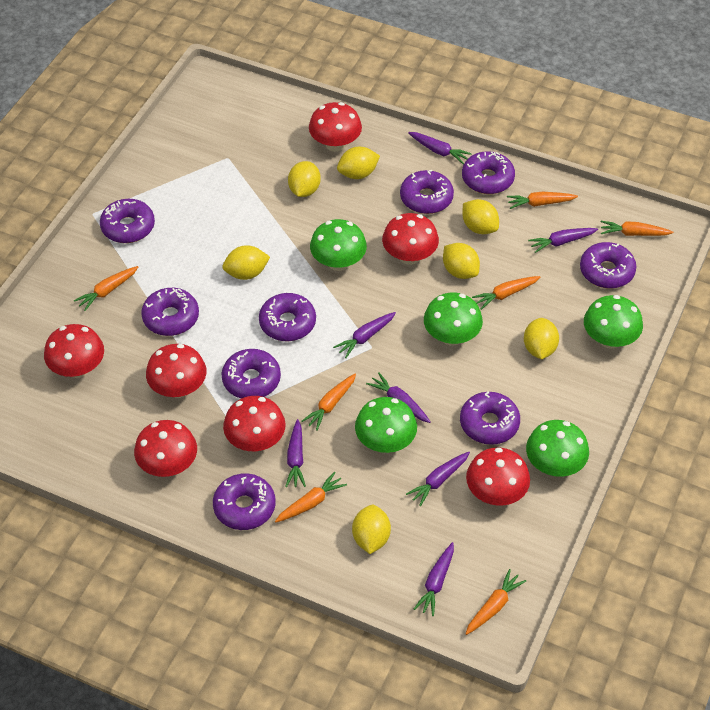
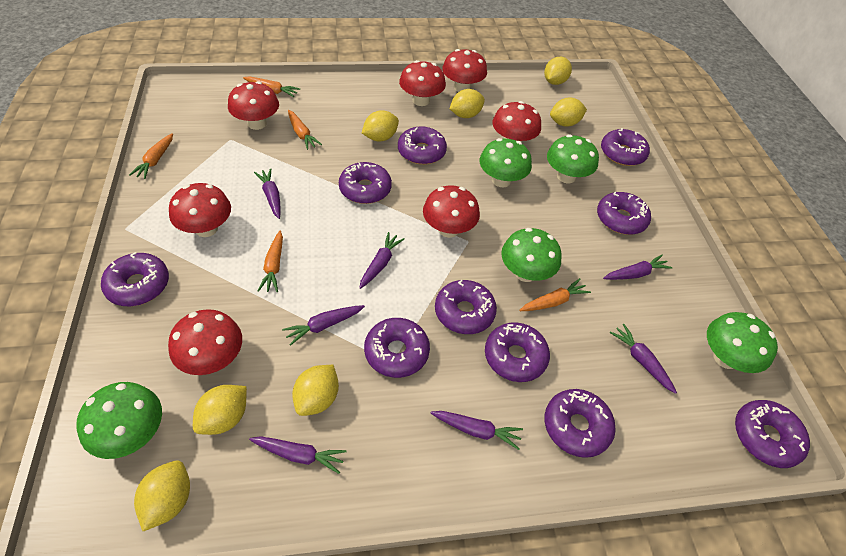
orange carrot: [74,266,138,311] [275,472,347,523] [301,374,356,431] [465,569,527,635] [472,276,540,310] [507,192,578,209] [601,221,673,236] = 7 -> [129,133,173,179] [243,76,300,97] [258,231,283,292] [288,110,322,150] [519,278,591,311] = 5
purple donut: [100,199,155,243] [141,288,199,336] [213,473,275,530] [222,349,281,398] [259,293,316,341] [400,170,454,214] [460,391,520,445] [462,151,515,194] [580,242,636,289] = 9 -> [101,252,169,306] [339,162,392,204] [364,318,430,378] [398,126,447,165] [435,280,497,334] [485,322,550,382] [545,389,616,458] [597,192,651,235] [601,128,650,166] [735,400,810,468] = 10

